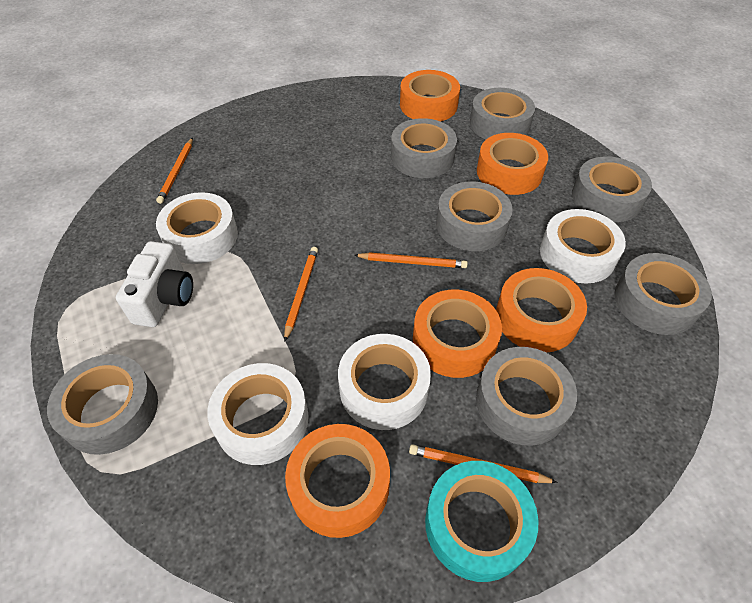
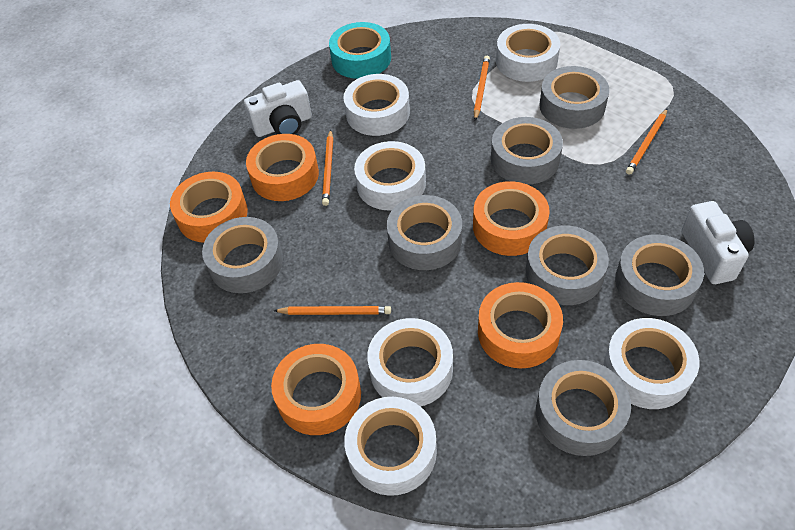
white camera: [116,241,193,327] = 1 -> [244,80,312,137] [681,201,755,284] = 2
white tape: [156,192,238,264] [207,363,309,465] [338,334,431,430] [540,209,626,284] = 4 -> [343,74,410,136] [344,397,437,496] [354,141,426,210] [367,318,453,406] [496,24,560,82] [604,318,699,409] = 6

